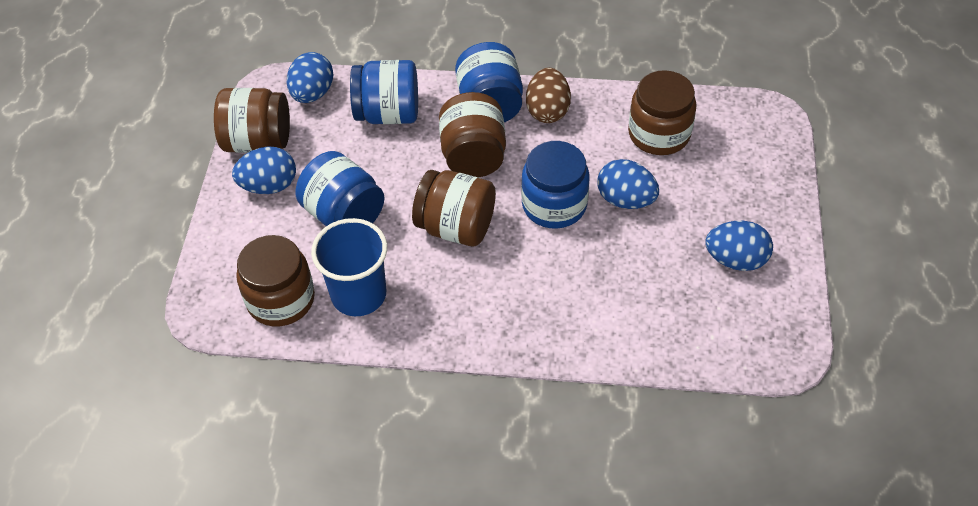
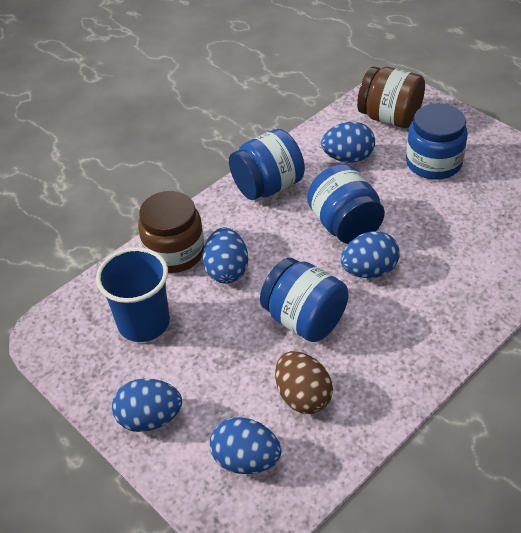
blue egg: [232,146,296,194] [287,52,333,103] [597,159,659,209] [705,221,773,271] = 4 -> [112,378,182,432] [203,228,248,283] [210,417,281,474] [321,122,375,163] [341,231,400,278] = 5
brown jar: [214,88,290,153] [236,235,315,326] [412,170,496,246] [439,92,506,177] [628,70,696,155] = 5 -> [138,191,204,273] [357,67,425,128] = 2

